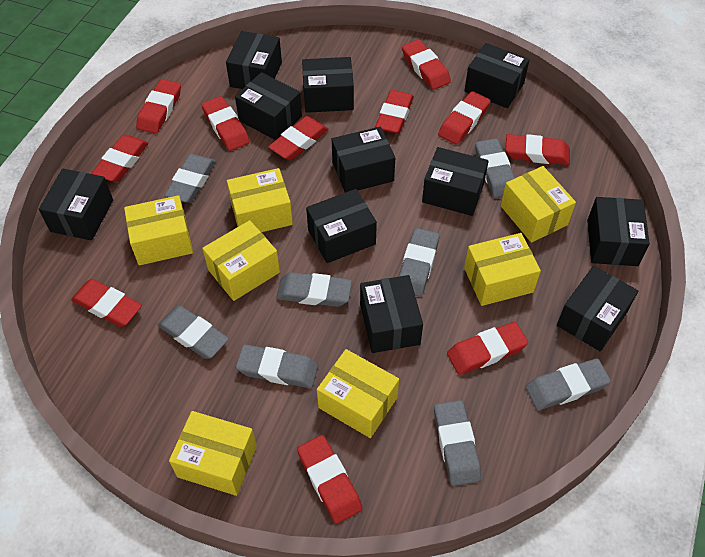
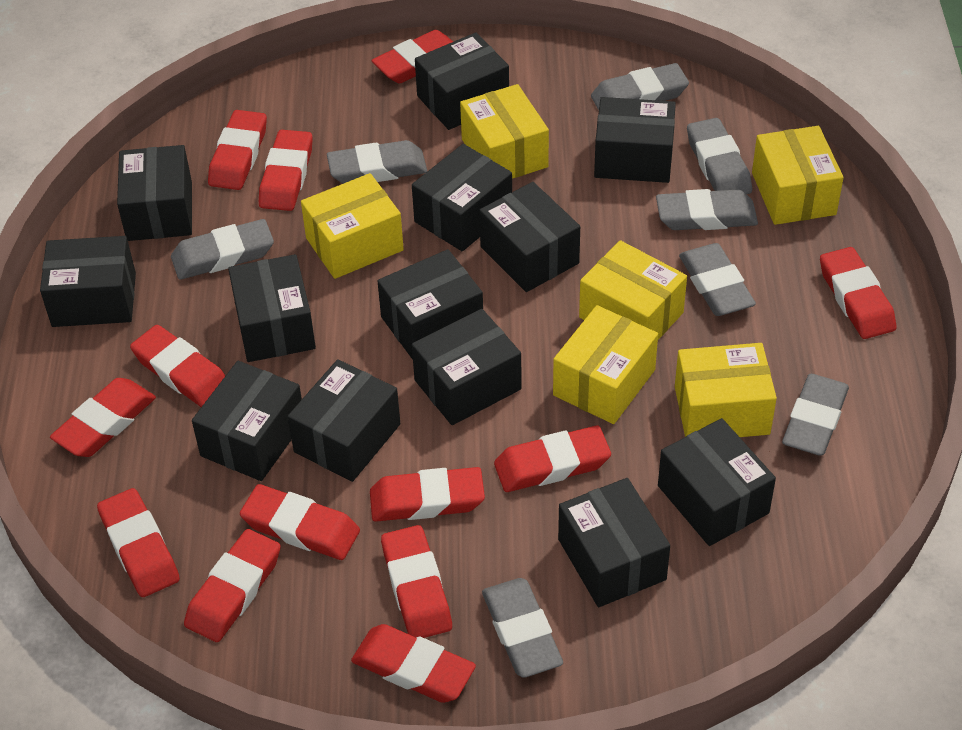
black box: [39,169,113,240] [226,31,282,89] [235,72,302,140] [302,57,354,113] [306,189,377,263] [332,127,395,193] [360,275,423,353] [422,147,489,216] [465,43,530,108] [557,266,638,351] [587,197,650,266] = 11 -> [40,236,136,327] [117,145,192,241] [192,361,302,481] [228,254,316,362] [288,359,400,482] [378,249,483,360] [412,144,512,251] [412,309,522,425] [415,33,509,130] [479,182,580,292] [558,478,670,607] [594,97,676,183] [658,418,776,546] = 13
red eraser: [71,279,142,327] [92,135,149,182] [136,79,181,134] [202,96,250,151] [268,116,328,160] [297,435,362,524] [375,90,414,134] [402,39,451,90] [438,91,491,145] [447,322,528,375] [505,134,570,165] = 11 -> [50,378,156,457] [97,488,180,597] [130,325,225,407] [184,529,281,642] [208,110,267,190] [240,484,360,560] [259,130,313,211] [351,624,476,703] [370,467,485,522] [371,30,453,83] [381,525,452,638] [494,426,611,492] [820,247,897,339] = 13
yellow box: [124,195,193,265] [169,411,257,496] [202,220,280,301] [227,168,293,232] [317,349,399,438] [464,233,541,306] [501,166,576,243] = 7 -> [301,173,404,279] [460,84,549,179] [553,305,658,424] [579,240,687,340] [675,343,777,437] [752,126,844,225] = 6

